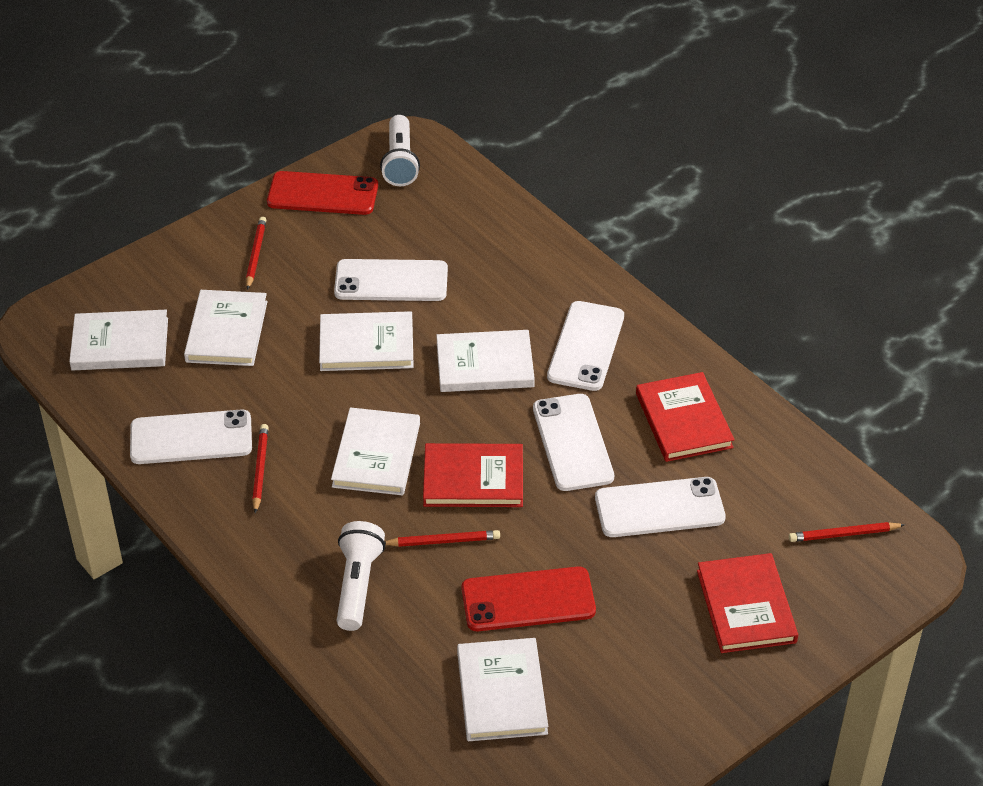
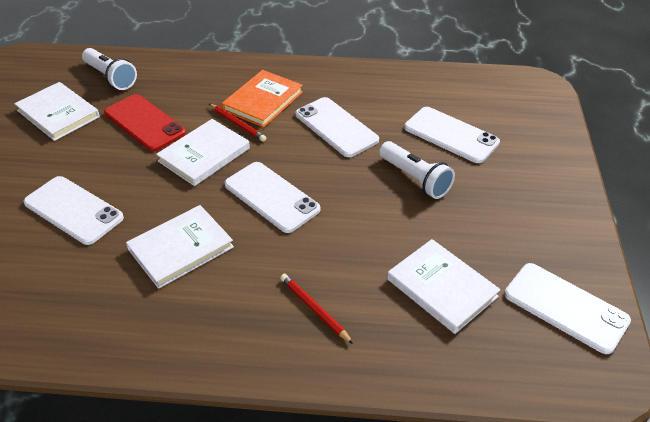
orange book: none = 0 -> [222,70,303,127] = 1
red book: [423,443,523,507] [636,372,735,462] [697,553,798,653] = 3 -> none = 0
red pencil: [246,217,267,290] [252,424,269,514] [385,530,500,547] [789,522,905,542] = 4 -> [209,104,266,142] [280,274,353,344] = 2
red phone: [267,171,378,215] [462,566,596,631] = 2 -> [104,94,186,152] = 1
white book: [69,310,168,370] [184,290,268,366] [319,311,414,371] [331,407,420,495] [436,330,535,392] [457,638,548,741] = 6 -> [14,82,100,141] [126,205,234,289] [156,119,250,186] [387,239,501,334] = 4

